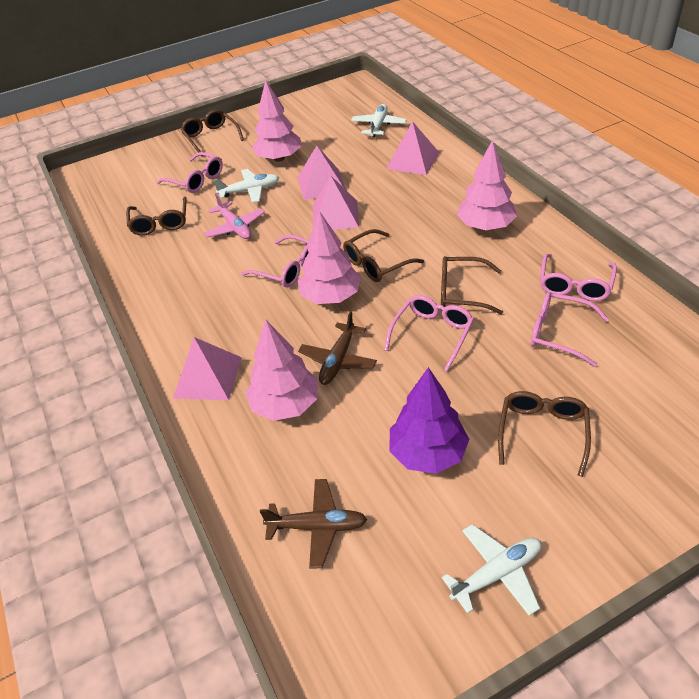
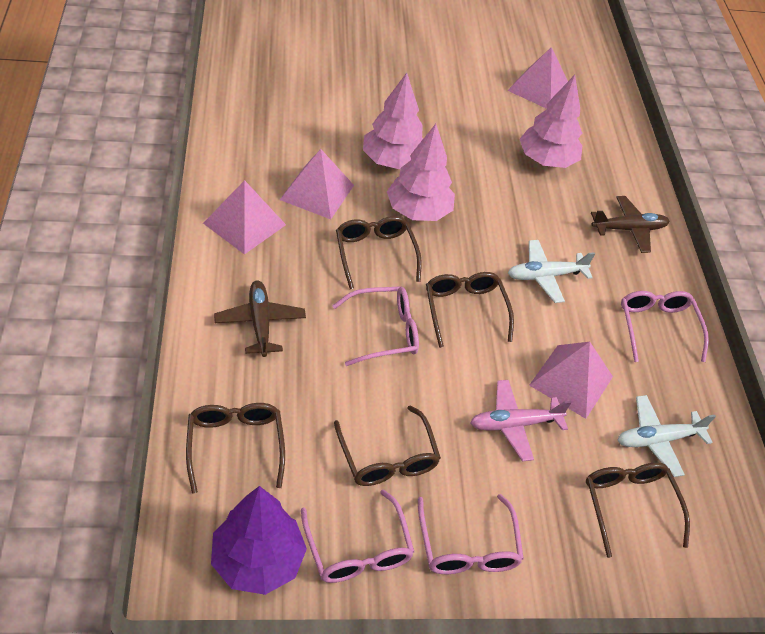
pink glasses: [157,152,223,193] [241,235,309,287] [384,295,474,371] [531,292,609,367] [540,254,617,301] = 5 -> [301,489,414,583] [332,287,419,366] [418,494,524,574] [621,291,709,362] = 4
pink tree: [246,320,318,421] [252,80,301,162] [298,211,361,304] [457,140,517,231] = 4 -> [363,73,423,169] [387,124,455,221] [520,75,582,168] = 3
white plane: [213,169,279,203] [351,104,407,138] [442,524,541,616] = 3 -> [508,240,595,303] [617,395,716,477] = 2

